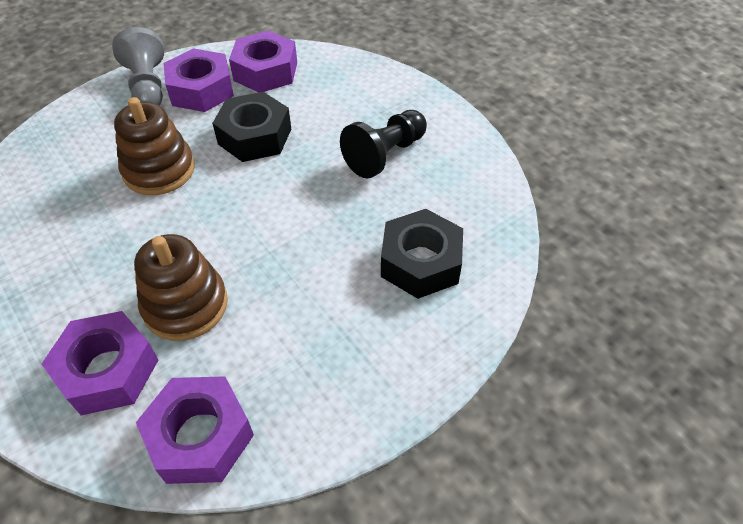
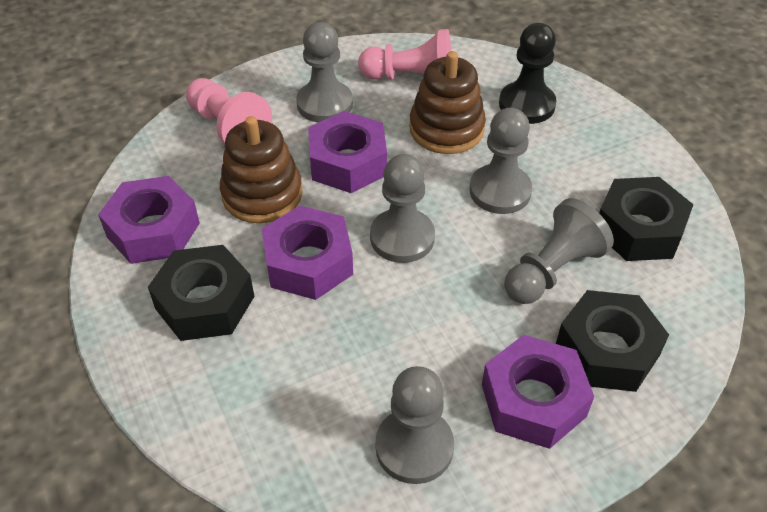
black nut: [212,92,291,162] [381,209,463,299] = 2 -> [148,245,255,341] [556,290,669,392] [599,177,694,261] = 3
grey pawn: [112,27,164,105] = 1 -> [296,22,353,123] [370,154,435,263] [375,366,454,484] [470,108,532,214] [504,198,614,304] = 5
pink pawn: none = 0 -> [186,78,272,144] [358,29,451,80] = 2

